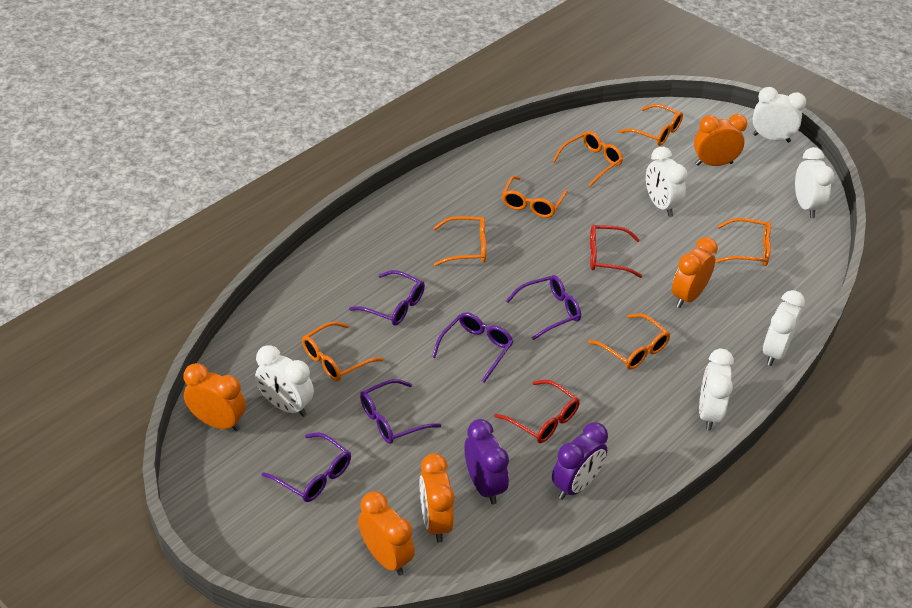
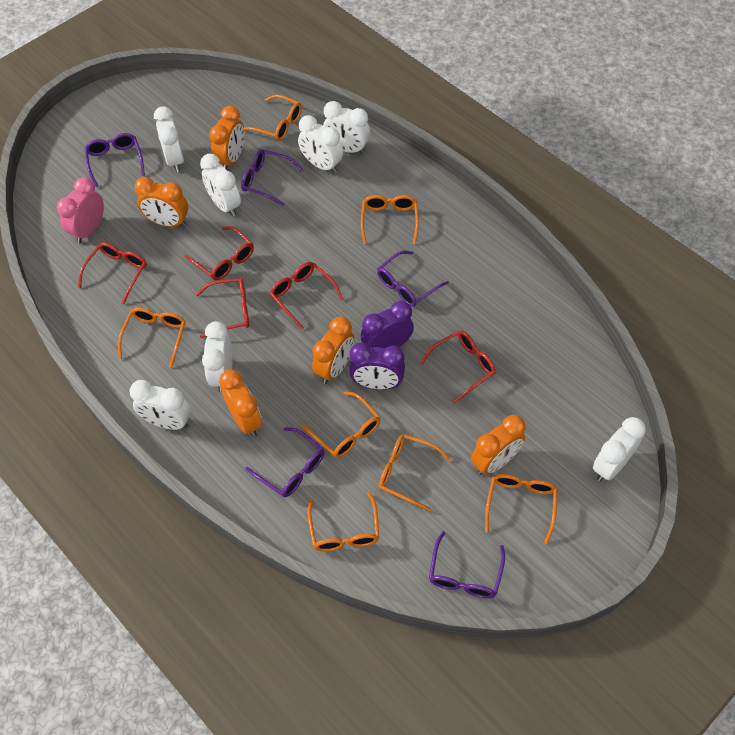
pink clock: none = 0 -> [57,177,104,243] = 1
red glasses: [494,380,580,443] [590,225,642,278] = 2 -> [78,242,147,304] [185,226,254,280] [196,278,249,338] [270,262,344,330] [420,330,496,403] = 5
white clock: [255,345,314,417] [646,147,688,217] [699,349,734,430] [753,87,806,143] [763,290,805,366] [795,147,834,218] = 6 -> [130,380,191,430] [154,106,184,172] [200,154,241,217] [202,321,232,392] [298,115,343,173] [323,101,370,154] [593,417,646,482] = 7

